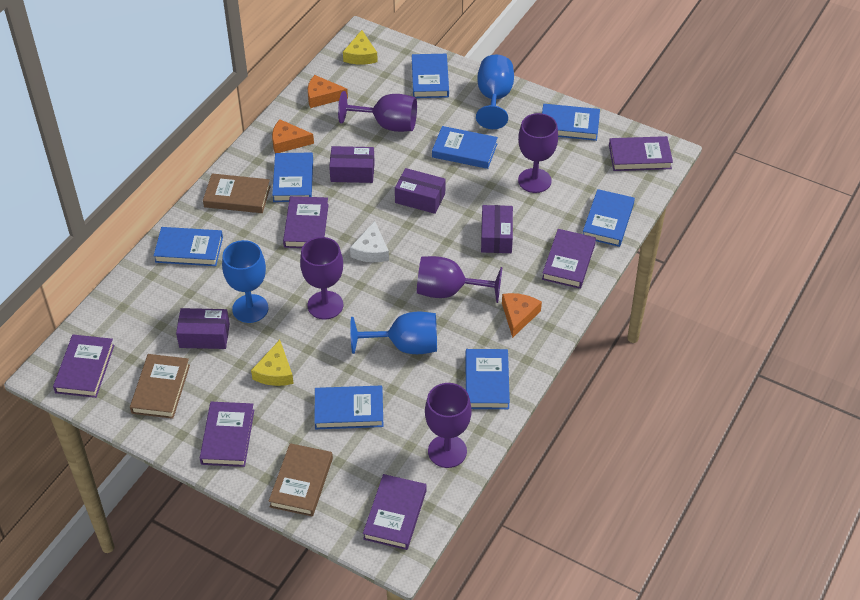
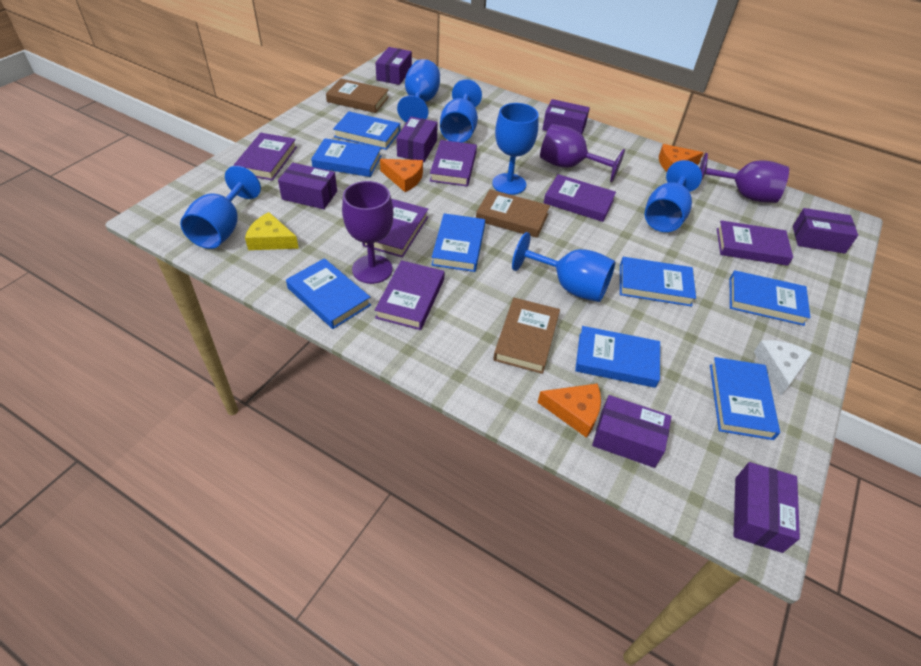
blue goblet: [222,240,268,323] [350,312,437,354] [476,55,514,129] = 3 -> [180,166,261,249] [397,59,440,123] [440,79,482,143] [492,103,539,195] [512,232,615,302] [645,160,702,232] = 6
purple box: [176,308,230,349] [329,146,375,183] [395,168,446,214] [481,205,513,253] = 4 -> [278,163,337,209] [376,47,412,85] [397,117,438,162] [543,99,590,134] [592,395,672,468] [734,462,800,553] [793,208,858,254] = 7
purple goblet: [300,237,343,319] [338,91,417,132] [417,256,503,303] [425,383,471,468] [518,113,558,193] = 5 -> [342,181,393,284] [540,124,625,183] [700,153,789,203] = 3
yellow cheese: [251,340,294,386] [343,30,378,65] = 2 -> [245,212,299,250] = 1

